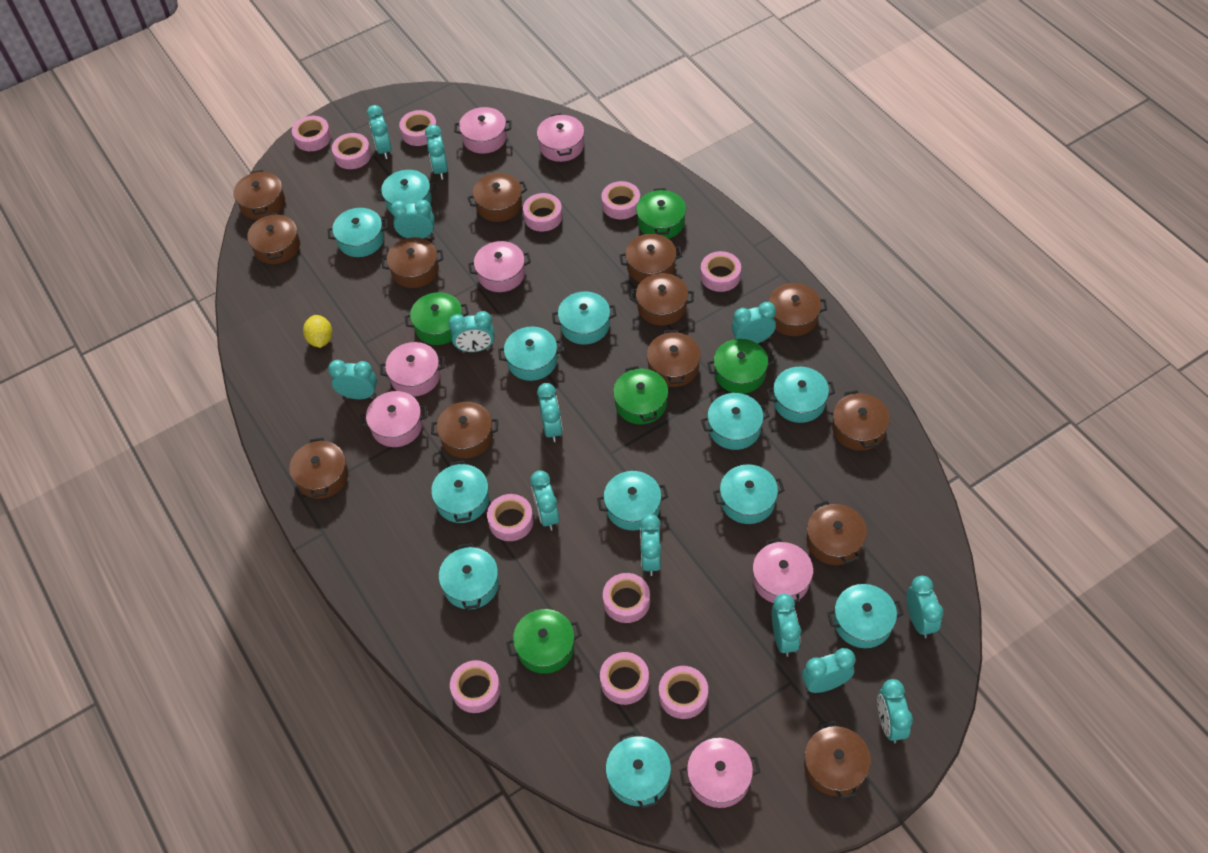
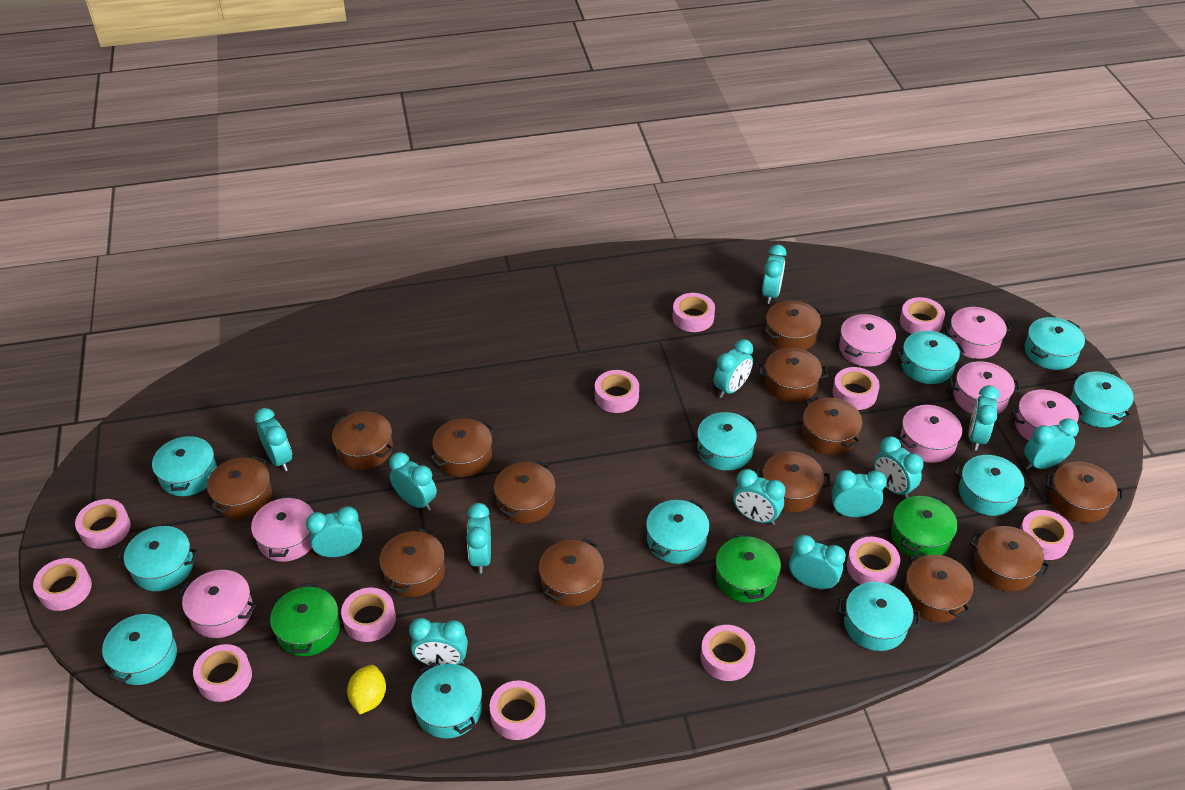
green pot: [405,292,469,345] [506,609,582,674] [613,366,668,424] [636,188,686,239] [707,339,774,394] = 5 -> [270,583,340,656] [716,533,781,603] [891,496,958,558] = 3
pink tape: [292,116,331,151] [332,133,371,169] [399,110,437,146] [450,660,501,713] [487,494,534,541] [523,193,562,231] [600,652,649,705] [601,181,640,219] [603,573,650,623] [659,666,708,719] [700,251,741,292] = 11 -> [33,558,92,611] [75,499,131,549] [193,644,252,702] [341,587,396,642] [489,680,546,740] [595,370,639,413] [672,293,715,332] [701,625,755,681] [832,367,880,410] [847,537,900,584] [900,297,945,334] [1020,510,1074,560] = 12
turquoise pot: [327,208,388,257] [376,170,436,212] [431,460,489,523] [439,543,499,610] [498,327,563,381] [552,291,616,345] [597,471,668,531] [606,731,671,809] [701,393,770,450] [713,464,785,524] [767,367,835,423] [827,584,904,648] = 12 -> [102,610,177,685] [117,526,198,591] [152,434,217,496] [411,662,482,739] [646,499,710,564] [696,412,757,471] [838,582,920,651] [897,331,965,384] [954,455,1031,516] [1025,317,1085,370] [1070,370,1134,427] = 11

